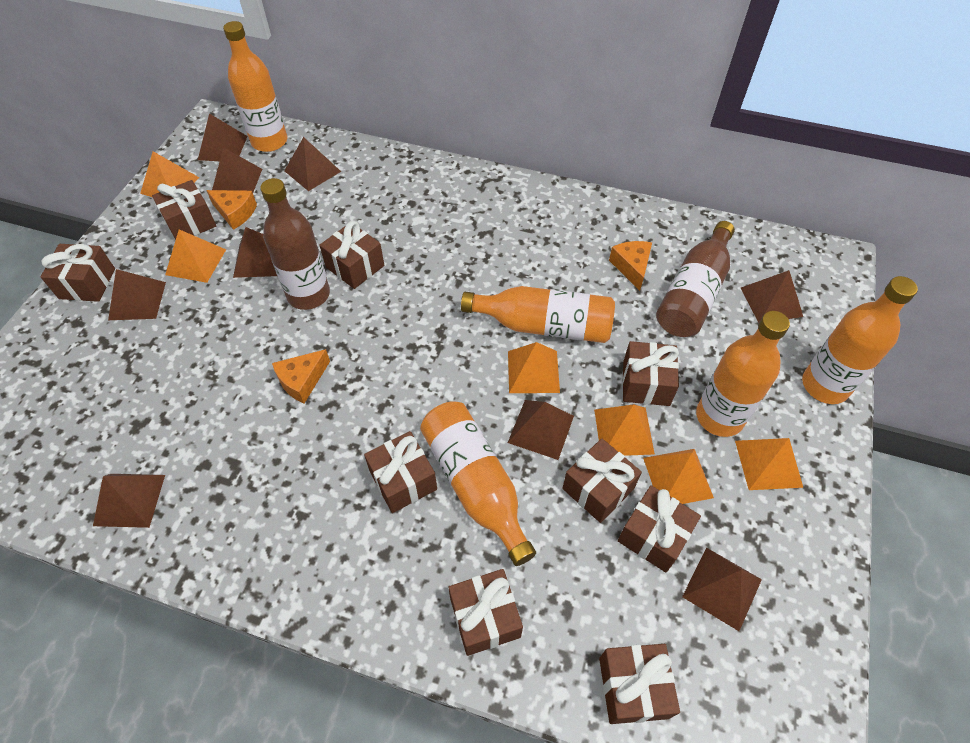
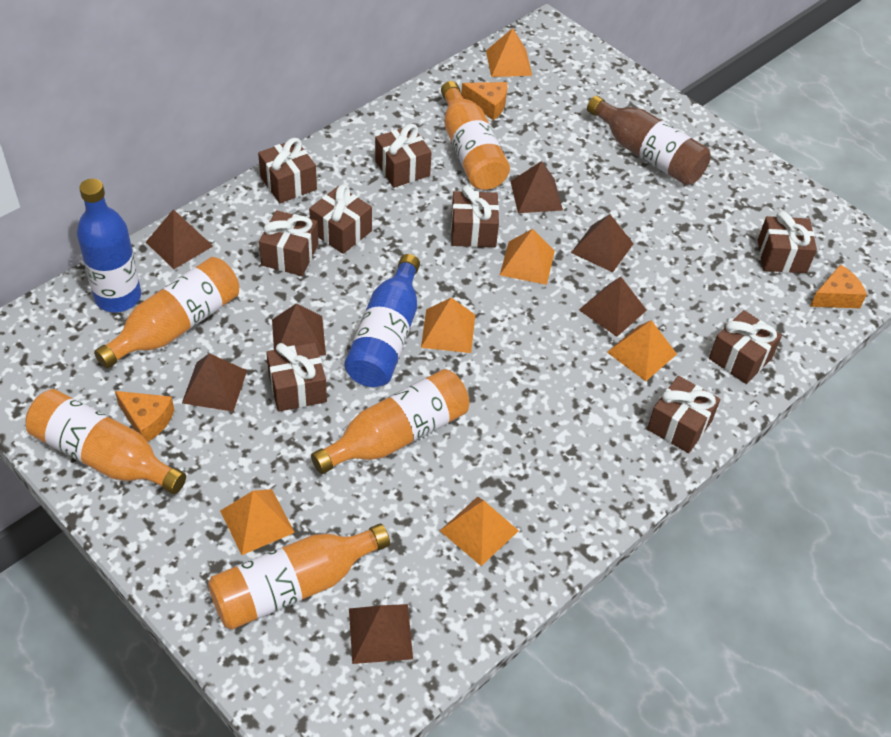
blue bottle: none = 0 -> [77,179,141,312] [344,254,420,387] = 2
brown bottle: [260,178,330,310] [656,221,735,337] = 2 -> [587,96,711,185] = 1
brown pyramid: [93,474,165,528] [108,269,166,320] [198,113,248,161] [212,147,262,193] [233,227,277,278] [284,137,341,191] [508,400,574,460] [682,548,762,631] [741,270,803,323] = 9 -> [146,209,213,269] [182,353,247,412] [272,303,326,356] [349,604,413,664] [510,161,563,213] [571,214,634,272] [579,277,647,337] = 7

